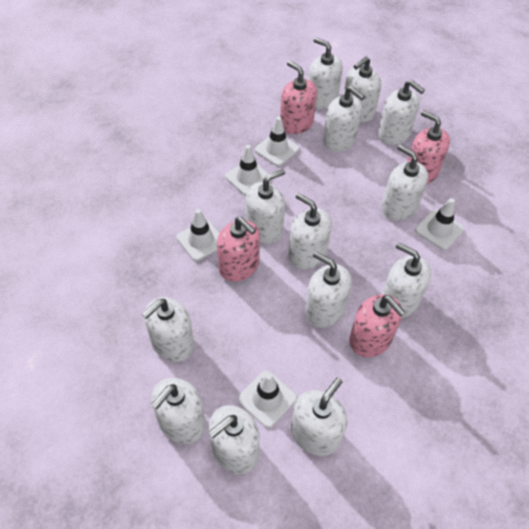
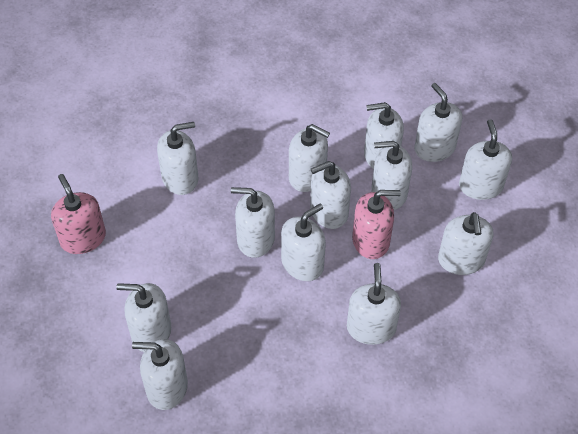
pink soap dispenser: [217,217,260,282] [280,61,317,134] [349,295,406,357] [407,110,450,184] = 4 -> [51,174,106,254] [352,190,401,259] = 2
white traffic cone: [176,209,220,261] [225,145,271,195] [238,371,297,428] [255,116,299,166] [415,198,464,250] = 5 -> none = 0

